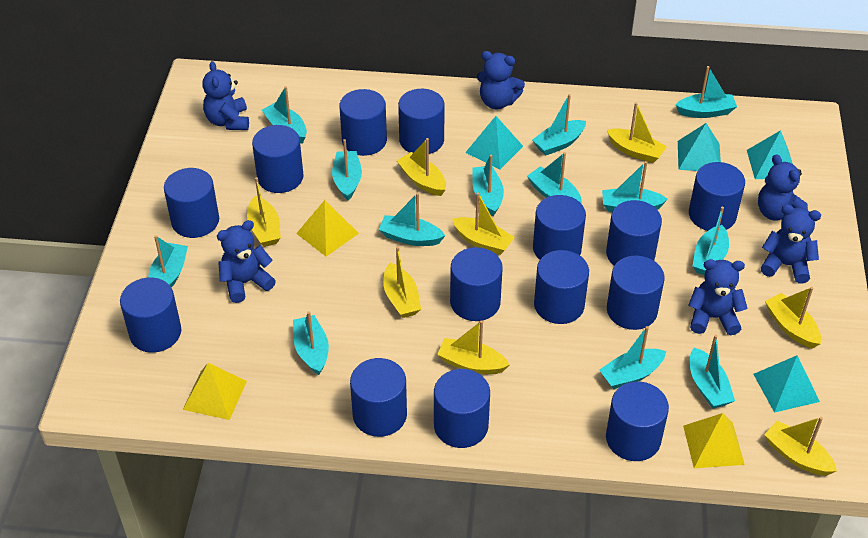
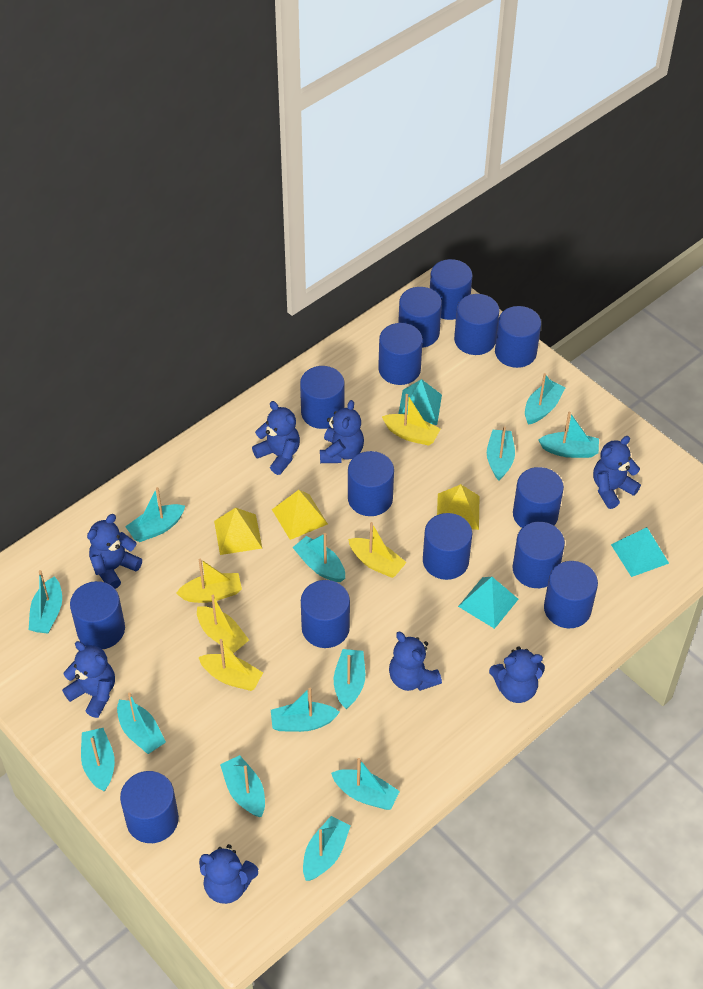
blue teddy bear: [202,61,249,130] [217,220,276,303] [477,51,525,109] [688,259,748,335] [758,154,808,221] [761,205,821,283] = 6 -> [62,641,115,718] [87,514,142,589] [199,844,258,904] [252,401,300,475] [320,400,364,463] [389,631,442,691] [489,646,545,703] [593,436,641,509] = 8
turquoise pyramid: [465,116,523,169] [678,123,721,171] [747,130,793,179] [753,355,820,413] = 4 -> [398,379,442,425] [458,577,518,629] [611,527,669,577] = 3
yellow boat: [247,177,281,247] [383,246,421,318] [397,138,446,196] [437,320,510,374] [452,192,515,255] [607,102,667,163] [764,417,837,476] [765,287,821,349] = 8 -> [176,559,242,603] [197,595,249,654] [199,639,263,691] [348,522,407,578] [382,394,440,446] = 5

